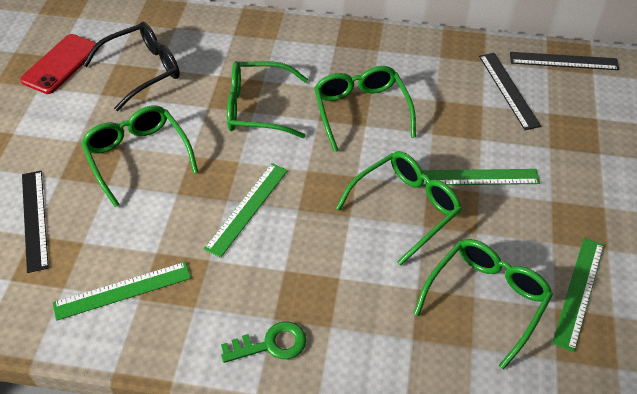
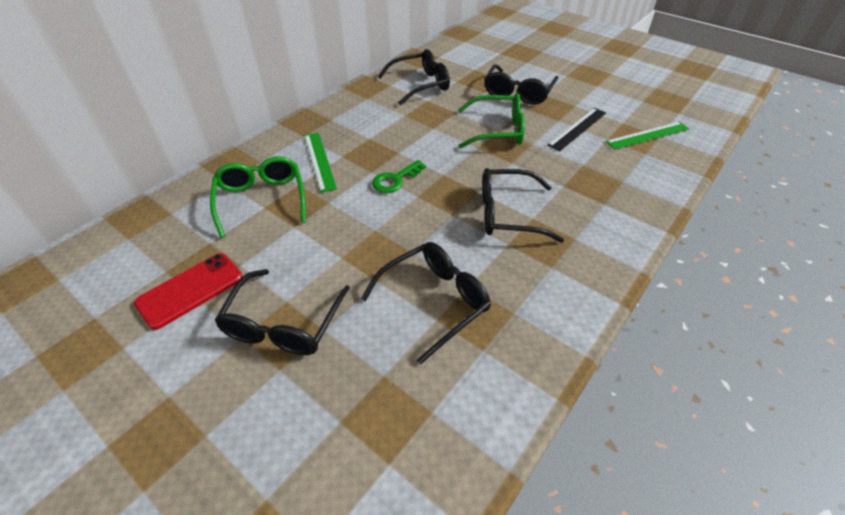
black glasses: [83,22,180,111] = 1 -> [214,269,350,355] [361,242,491,364] [377,49,450,105] [482,168,564,243] [485,64,558,105] = 5
black ruler: [22,171,49,273] [479,53,541,130] [510,52,619,70] = 3 -> [547,108,606,151] = 1
green glasses: [81,105,198,207] [227,61,308,138] [314,66,416,152] [336,151,462,266] [414,239,553,369] = 5 -> [210,156,306,238] [458,93,525,148] = 2
green ruler: [53,262,191,321] [204,163,288,258] [422,169,540,186] [552,238,604,352] = 4 -> [304,133,337,193] [605,122,689,150] = 2

